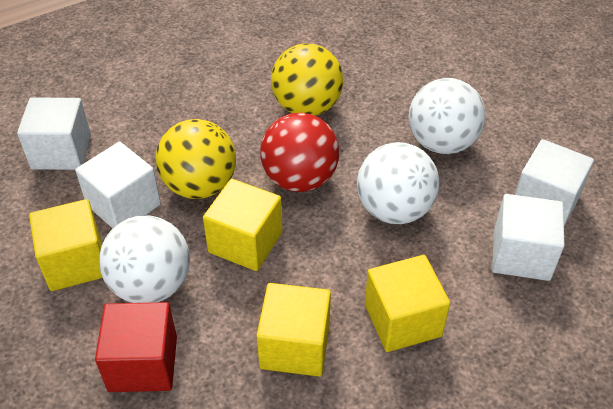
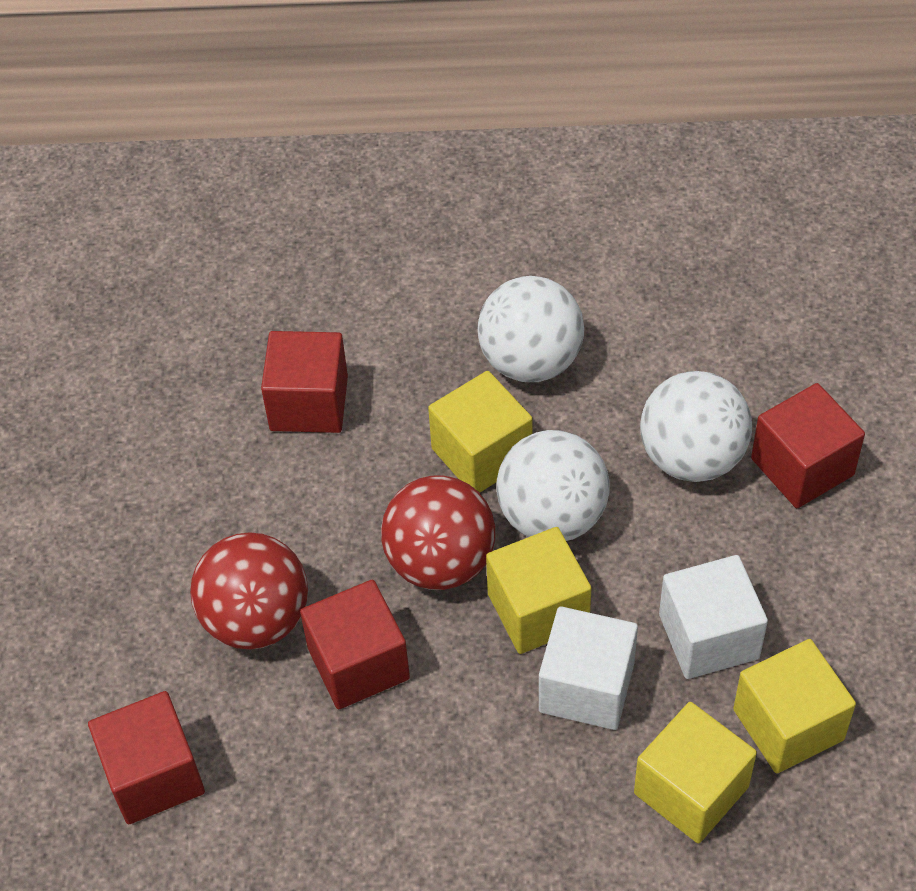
red ball: [260,113,339,192] = 1 -> [190,532,308,650] [381,476,495,590] = 2
red cube: [95,302,177,392] = 1 -> [88,691,205,824] [261,331,348,433] [300,580,410,709] [751,383,865,508] = 4
white cube: [17,97,91,170] [75,142,161,229] [492,194,565,281] [515,139,594,226] = 4 -> [539,606,638,730] [659,555,768,679] = 2
yellow ball: [156,119,236,199] [271,43,343,116] = 2 -> none = 0

